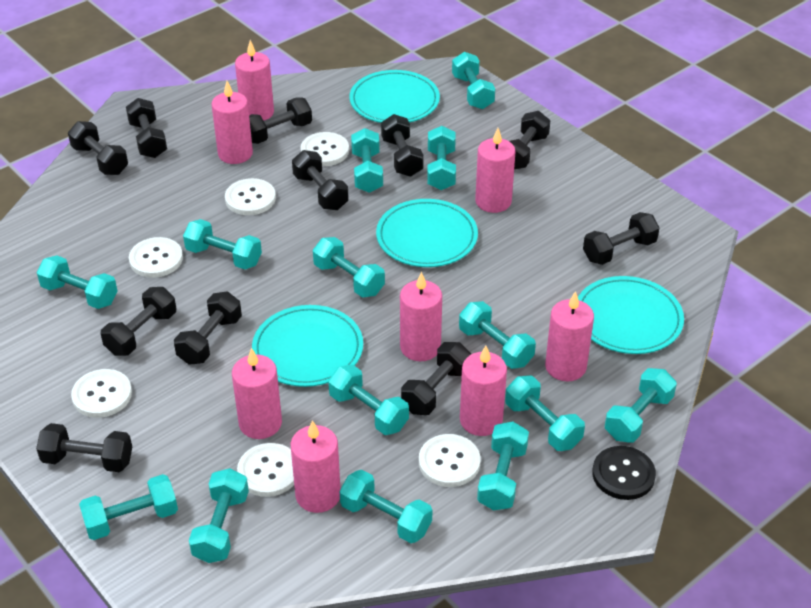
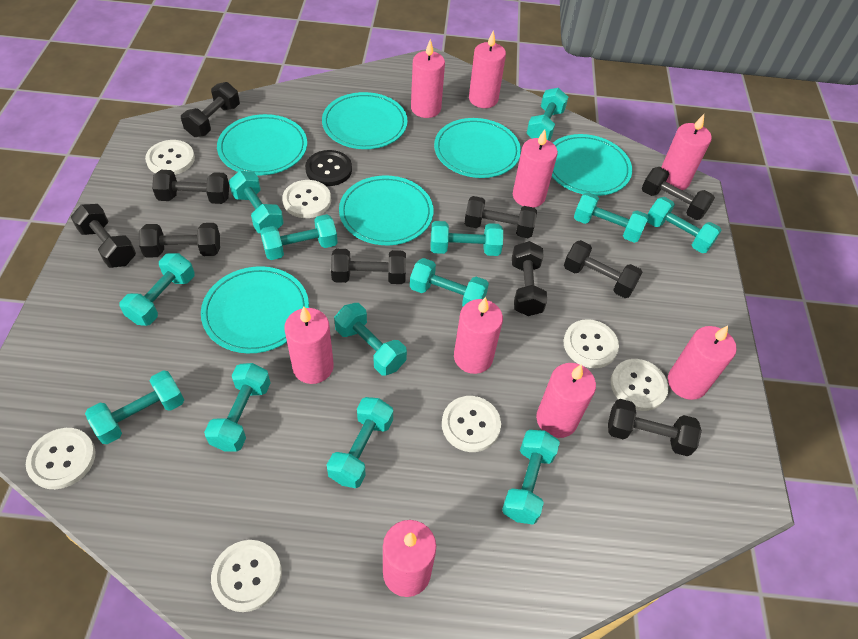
black dumbbell: [36,423,132,472] [68,121,128,175] [101,287,176,356] [126,98,167,158] [174,291,242,365] [249,97,312,144] [292,150,349,210] [381,114,424,177] [401,342,471,415] [509,111,550,170] [583,212,660,265] = 11 -> [71,204,136,268] [139,223,220,258] [152,170,229,204] [181,82,240,137] [331,249,406,284] [464,196,537,238] [512,241,547,316] [564,240,643,298] [608,399,702,456] [642,167,715,220] = 10
pink candle: [211,81,253,164] [232,348,282,439] [235,40,274,121] [291,420,341,513] [400,271,442,361] [460,345,507,436] [475,128,516,213] [545,291,594,381] = 8 -> [284,307,334,384] [383,520,436,597] [411,39,445,118] [454,297,503,374] [469,31,506,108] [513,129,558,208] [536,363,596,438] [661,114,712,190] [668,326,737,400] = 9
turquoise dumbbell: [37,255,118,309] [79,474,178,540] [183,219,262,269] [189,468,249,563] [313,237,385,298] [328,364,409,435] [340,470,432,543] [351,128,383,193] [427,126,456,190] [452,52,495,109] [459,301,536,369] [477,422,529,510] [505,376,585,451] [605,368,677,443] = 14 -> [85,370,184,444] [120,253,195,326] [204,363,270,452] [229,171,284,233] [260,214,338,260] [327,397,393,488] [334,303,407,376] [410,258,489,306] [431,221,503,256] [502,430,560,525] [527,88,568,141] [574,192,649,243] [647,197,722,253] = 13
turquoise plate: [252,305,363,387] [349,70,440,123] [376,199,478,267] [578,276,684,354] = 4 -> [201,266,309,353] [217,114,307,176] [322,92,407,149] [339,175,434,245] [434,118,521,178] [552,134,632,196] = 6
white button: [71,369,132,418] [129,237,183,278] [225,178,276,215] [237,443,294,497] [300,132,349,166] [419,434,480,487] = 6 -> [26,428,95,489] [145,140,195,175] [211,540,282,612] [282,180,331,218] [442,396,501,452] [564,319,619,368] [611,359,669,411] = 7

